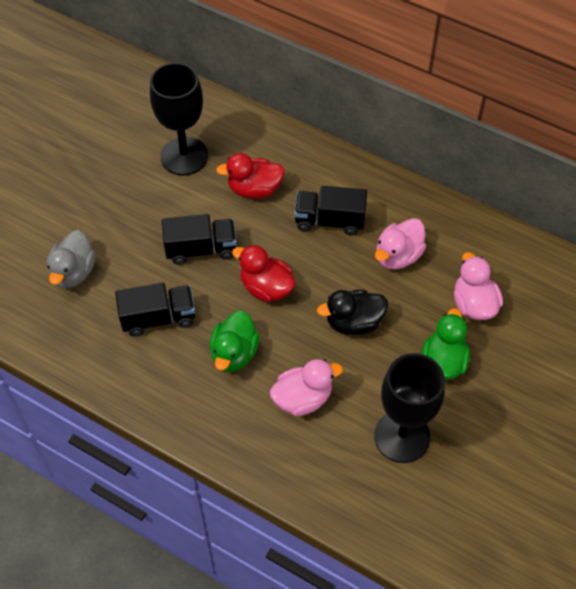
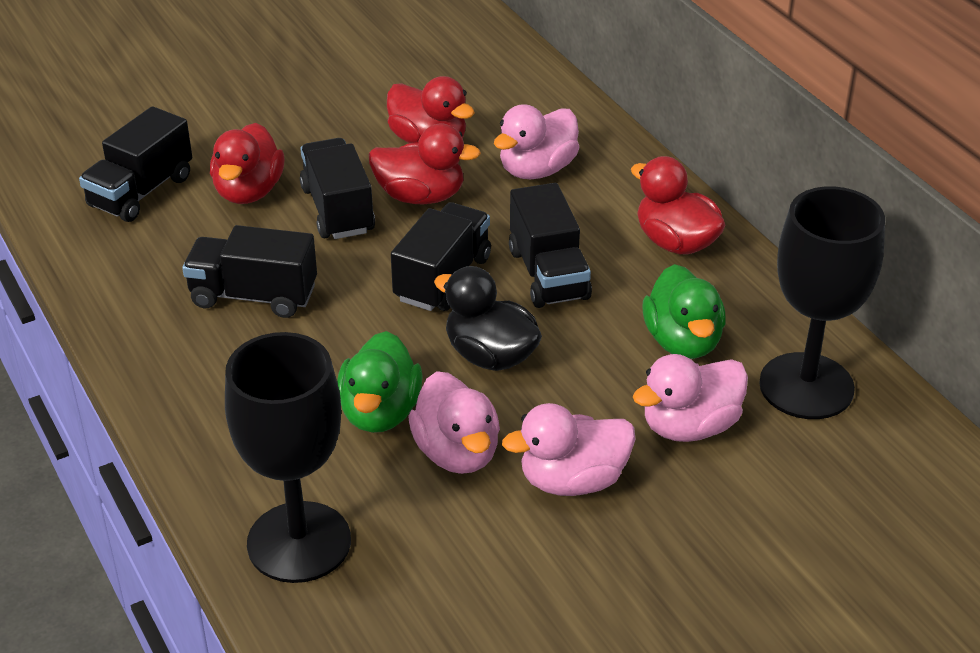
black truck: [115,283,195,337] [162,214,237,265] [294,186,367,235] = 3 -> [79,106,192,222] [182,225,317,318] [300,138,375,239] [391,202,491,311] [509,183,592,308] = 5
grey duck: [47,230,96,288] = 1 -> none = 0
pink duck: [270,359,343,416] [375,218,426,270] [454,252,503,320] = 3 -> [408,371,500,474] [494,104,579,179] [502,403,636,496] [633,354,748,442] = 4
red duck: [216,153,285,199] [232,245,296,302] = 2 -> [210,123,284,204] [369,124,481,204] [387,76,475,143] [631,156,726,255] = 4

